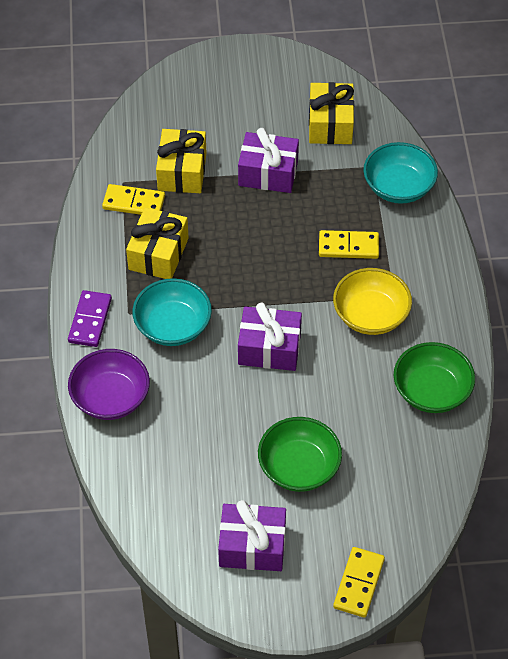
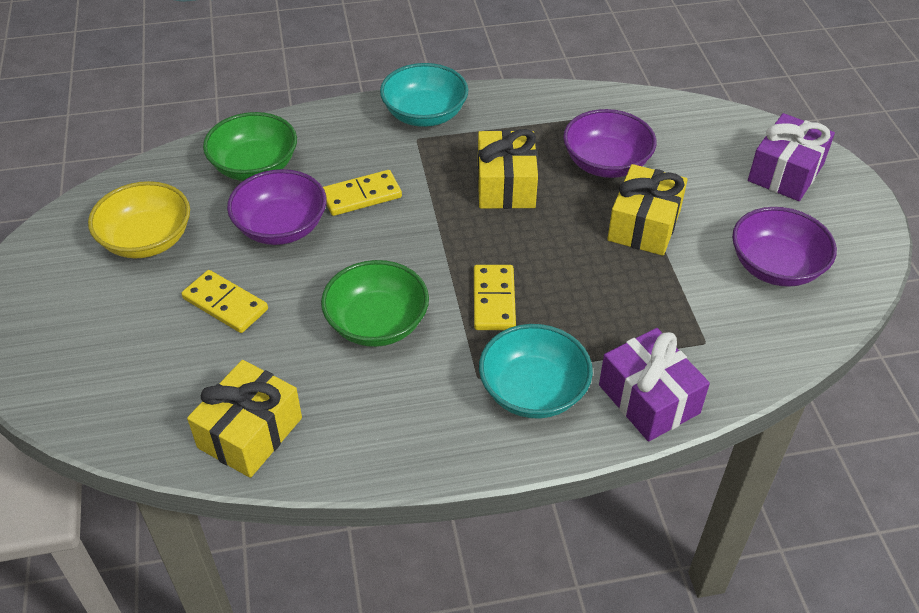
purple bowl: [68,349,150,420] = 1 -> [227,169,327,245] [563,109,656,178] [732,207,837,287] = 3
purple domino: [68,290,112,347] = 1 -> none = 0
purple gift: [218,500,286,571] [238,128,299,193] [238,303,302,371] = 3 -> [599,328,710,442] [748,113,835,201] = 2

